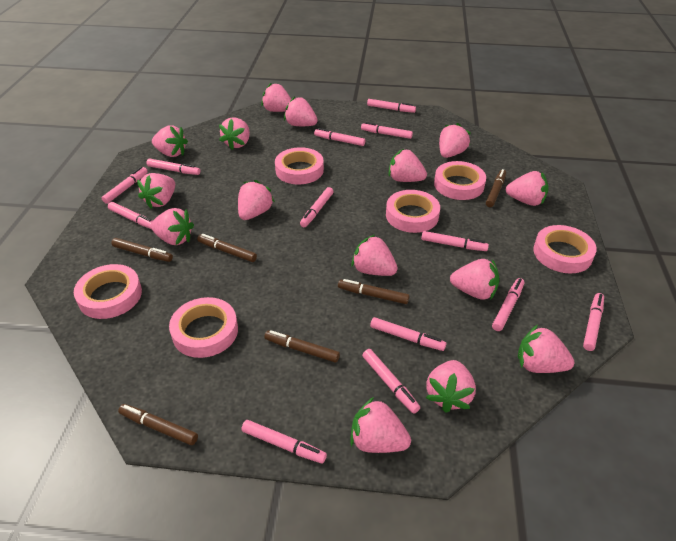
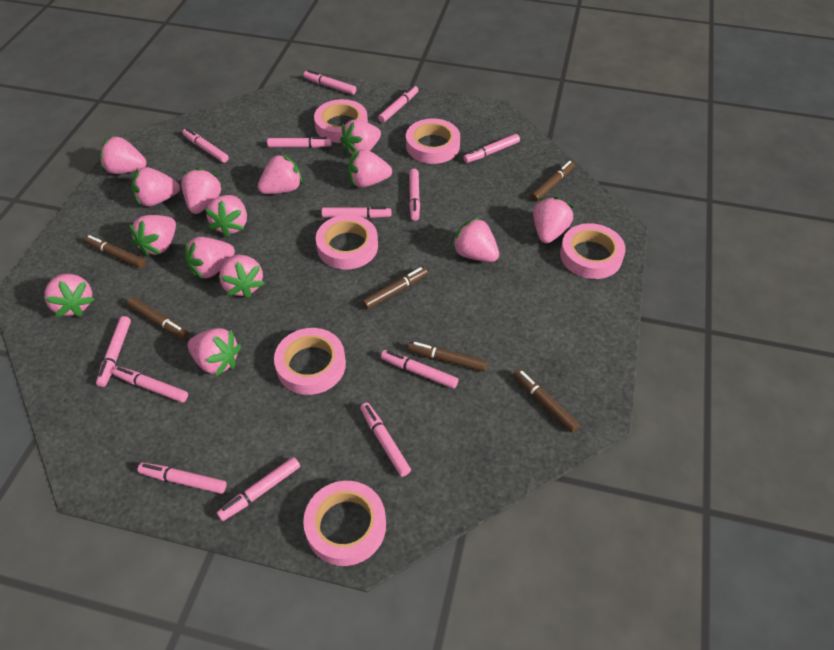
pink strawberry: [137,173,175,209] [151,208,194,245] [152,125,188,157] [219,118,250,150] [238,180,275,220] [261,83,291,112] [284,97,318,126] [350,397,411,453] [351,235,398,276] [389,149,427,182] [426,360,476,413] [439,123,471,158] [450,259,499,300] [506,171,548,206] [518,324,575,373] = 15 -> [44,274,95,317] [100,136,146,174] [129,215,176,257] [131,167,180,206] [181,168,222,214] [185,237,235,279] [188,328,241,377] [205,195,247,237] [219,254,265,299] [258,153,303,194] [340,119,381,156] [348,149,392,188] [452,217,499,262] [533,197,574,243] = 14

